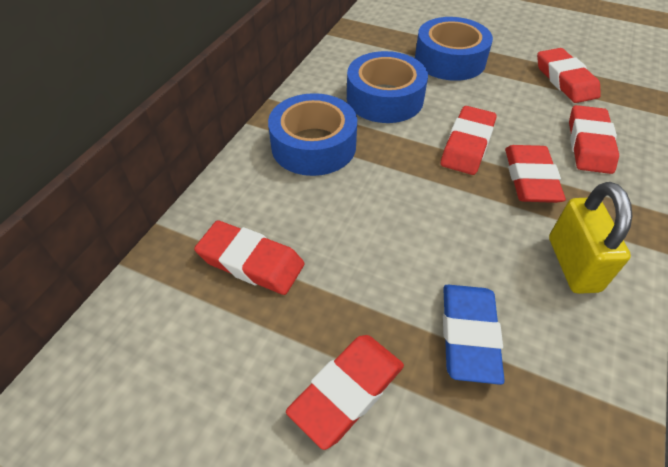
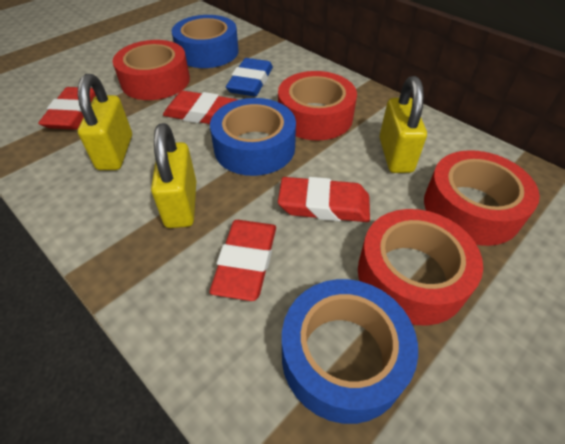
red eraser: [194,220,304,295] [286,335,404,450] [441,106,496,175] [505,145,566,203] [537,48,601,103] [569,105,619,174] = 6 -> [38,87,96,130] [163,91,238,124] [209,220,276,301] [278,177,370,222] = 4
red tape: none = 0 -> [113,40,190,100] [278,71,357,141] [358,209,483,326] [424,150,540,246] = 4
yellow padlock: [549,182,632,294] = 1 -> [78,74,132,170] [151,123,196,228] [379,76,427,173] = 3

